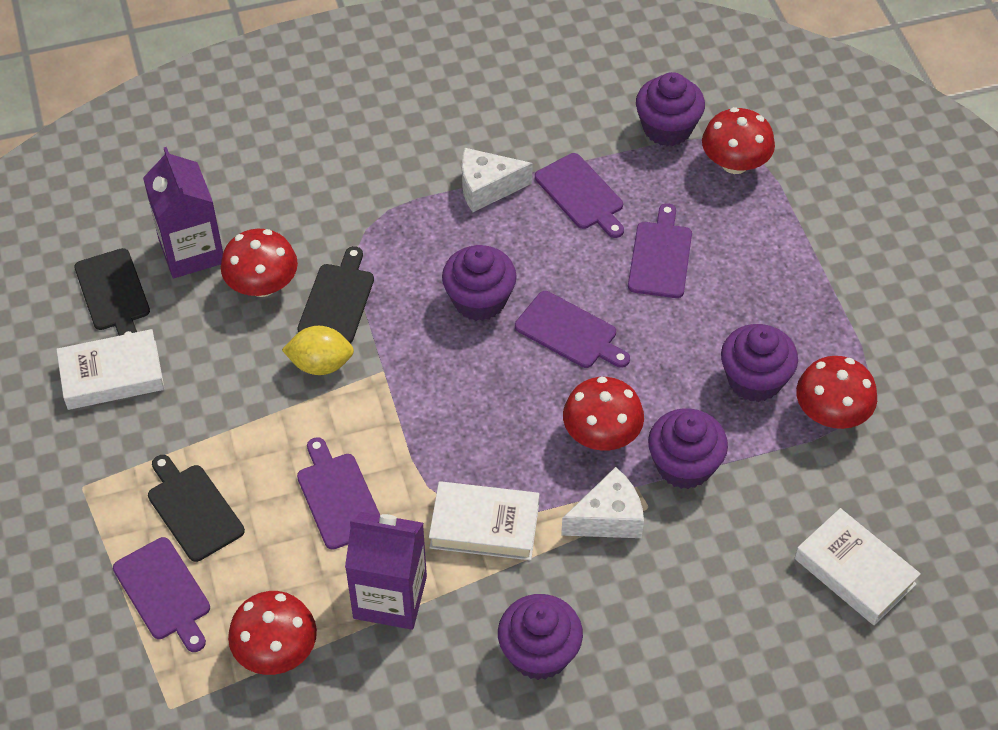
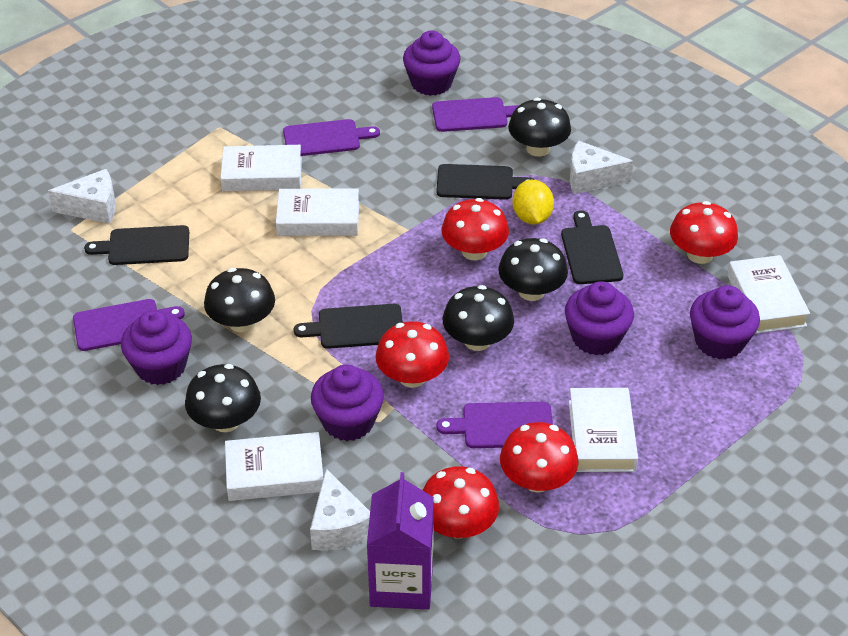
black cutting board: [74,248,150,336] [148,455,245,562] [297,246,374,343] = 3 -> [84,225,189,265] [293,304,403,349] [436,164,535,200] [561,210,623,284] = 4
black mushroom: none = 0 -> [185,364,261,432] [204,268,275,332] [442,285,514,351] [498,238,568,301] [508,98,571,157] = 5
purple carton: [143,147,223,278] [345,512,427,630] = 2 -> [367,472,434,610] = 1
purple cutting board: [113,537,210,652] [297,437,380,550] [515,291,630,368] [535,153,624,238] [628,203,692,298] = 5 -> [73,299,185,351] [283,119,380,156] [432,97,519,132] [436,402,553,448] = 4
white book: [56,329,165,410] [429,481,539,560] [795,508,921,625] = 3 -> [221,145,302,191] [225,432,323,501] [276,188,359,236] [569,388,638,472] [727,255,810,334] = 5
white cheese: [462,148,533,212] [561,467,644,538] = 2 -> [48,169,116,224] [310,469,370,551] [570,141,634,194] = 3

